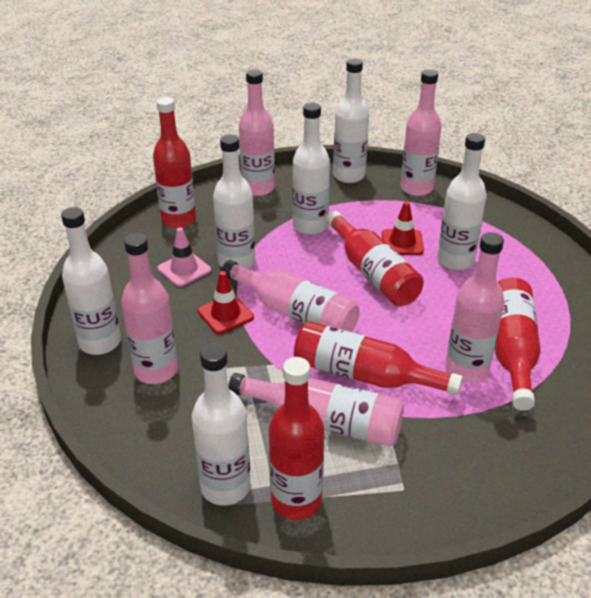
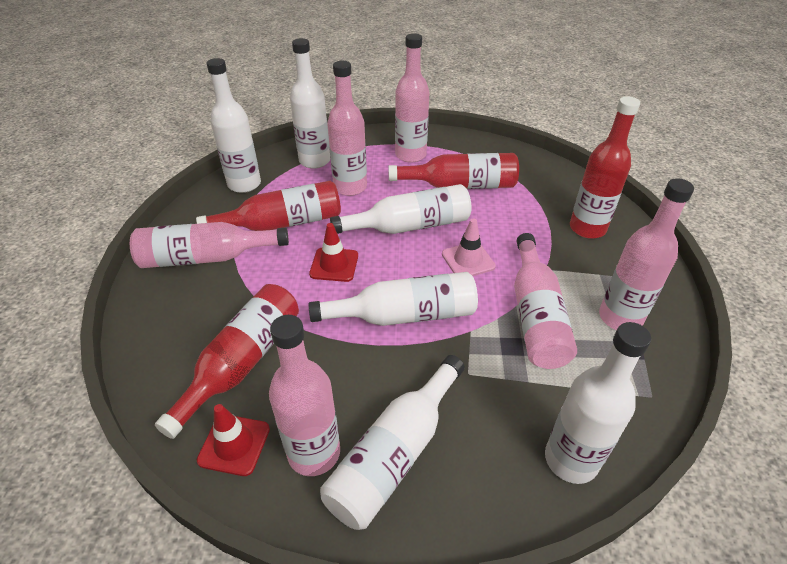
red bottle: [153,97,196,228] [269,357,324,520] [294,321,463,396] [326,211,424,306] [495,278,541,411] = 5 -> [155,284,299,439] [196,181,341,231] [388,153,519,189] [570,96,640,239] = 4

